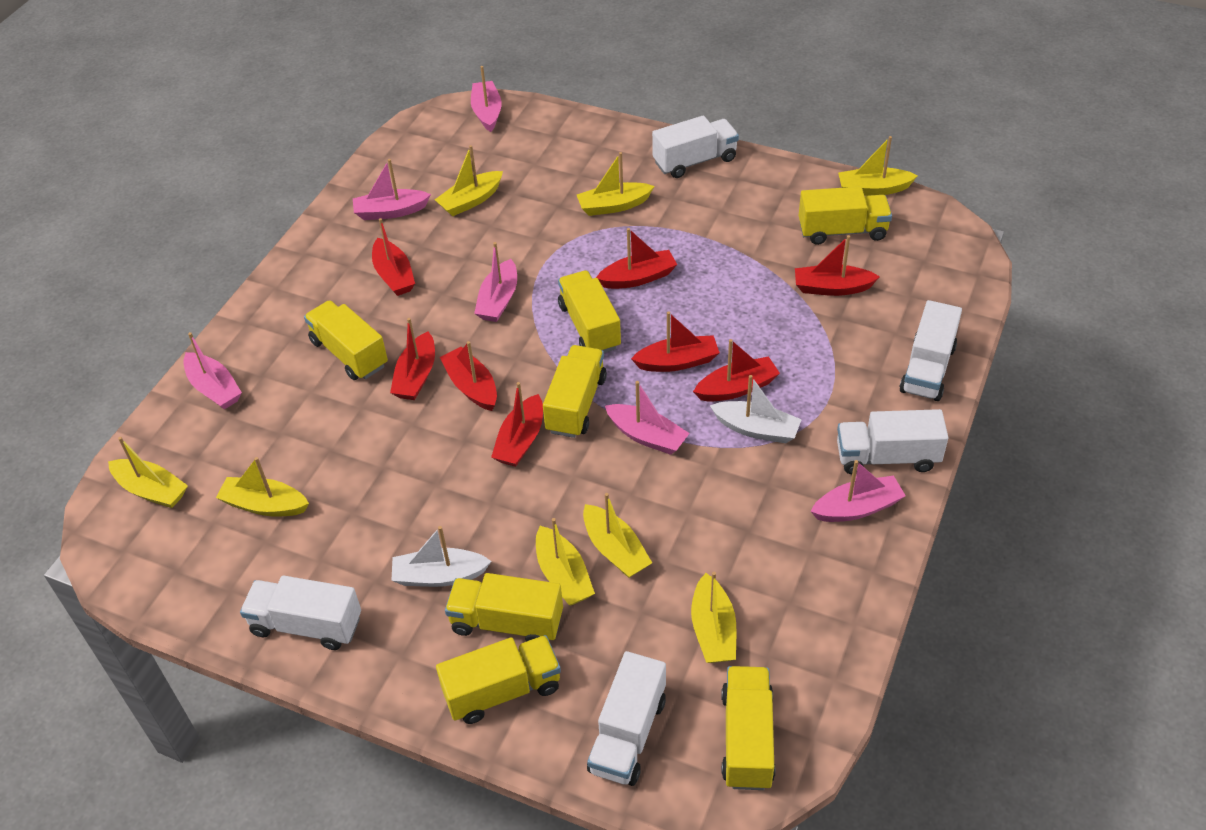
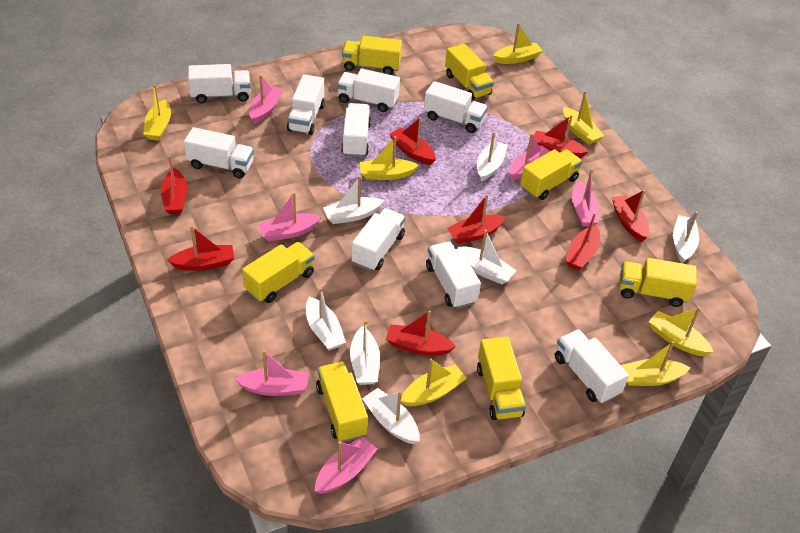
white boat: [391,526,492,587] [710,375,802,443] = 2 -> [306,287,346,351] [323,176,384,224] [350,320,380,385] [362,388,420,444] [457,230,517,284] [477,132,508,182] [673,211,699,263] = 7
white truck: [240,576,361,650] [587,651,666,786] [652,116,739,178] [837,409,948,474] [899,300,962,401] = 5 -> [184,127,254,178] [188,64,251,103] [287,74,325,135] [337,68,400,112] [341,103,371,158] [351,208,405,271] [424,81,488,133] [426,241,481,309] [555,329,629,404] = 9
yellow boat: [108,437,188,508] [216,457,309,517] [435,145,503,216] [536,518,595,606] [577,152,654,216] [583,493,652,578] [691,572,736,663] [838,136,918,196] = 8 -> [143,84,171,141] [359,136,419,180] [401,359,467,406] [493,23,543,64] [563,91,604,145] [621,341,690,386] [649,307,714,356] = 7

